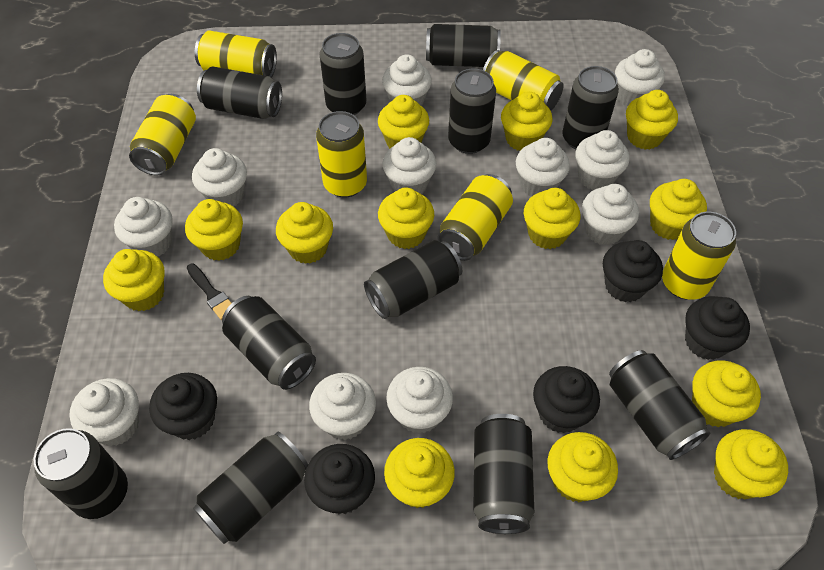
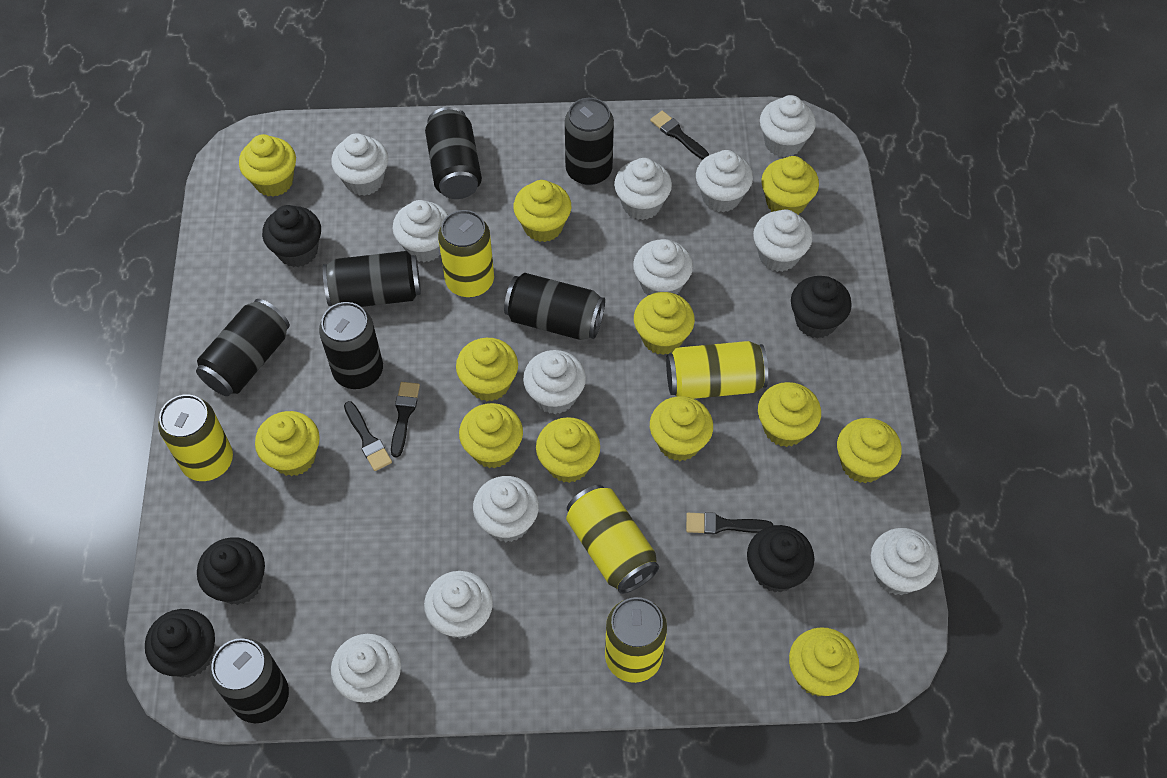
black brush: [187,264,232,320] = 1 -> [344,401,392,471] [391,382,420,457] [650,111,709,160] [686,512,774,534] = 4
black can: [34,428,128,519] [193,432,308,544] [197,67,282,119] [222,296,316,390] [320,33,366,115] [364,240,462,319] [426,24,501,67] [448,68,496,154] [473,414,534,534] [562,66,619,149] [609,350,710,460] = 11 -> [196,299,290,396] [210,638,289,723] [319,302,383,389] [323,251,421,307] [425,107,482,199] [504,273,605,340] [565,98,614,185] = 7
white cupcake: [69,378,139,446] [114,197,173,256] [192,148,247,206] [309,373,376,440] [382,54,432,106] [382,137,436,194] [386,367,453,434] [516,138,570,196] [575,130,629,190] [582,184,639,245] [615,49,665,107] = 11 -> [331,133,388,196] [331,634,401,703] [392,200,448,262] [424,571,493,639] [473,476,539,542] [523,350,586,414] [614,158,672,220] [633,239,693,296] [696,150,753,212] [753,210,812,272] [760,95,816,157] [871,528,939,595] = 12
yellow can: [129,94,196,175] [195,30,277,78] [316,111,367,198] [438,174,513,261] [483,50,564,111] [662,212,736,300] = 6 -> [158,394,233,481] [438,210,494,297] [566,485,659,594] [605,597,667,683] [666,341,768,399] = 5
yellow cupcake: [103,249,165,311] [185,199,243,261] [276,202,333,264] [378,95,429,149] [378,187,434,249] [384,438,455,508] [501,92,552,151] [524,188,580,249] [547,432,618,502] [626,90,678,150] [650,179,707,240] [692,360,761,427] [714,429,788,499] = 13 -> [239,134,296,197] [255,411,320,476] [456,338,518,401] [459,403,523,468] [513,180,571,242] [536,417,600,483] [634,292,695,355] [650,396,713,461] [758,382,821,447] [761,156,819,215] [789,627,859,697] [837,418,902,483] = 12

